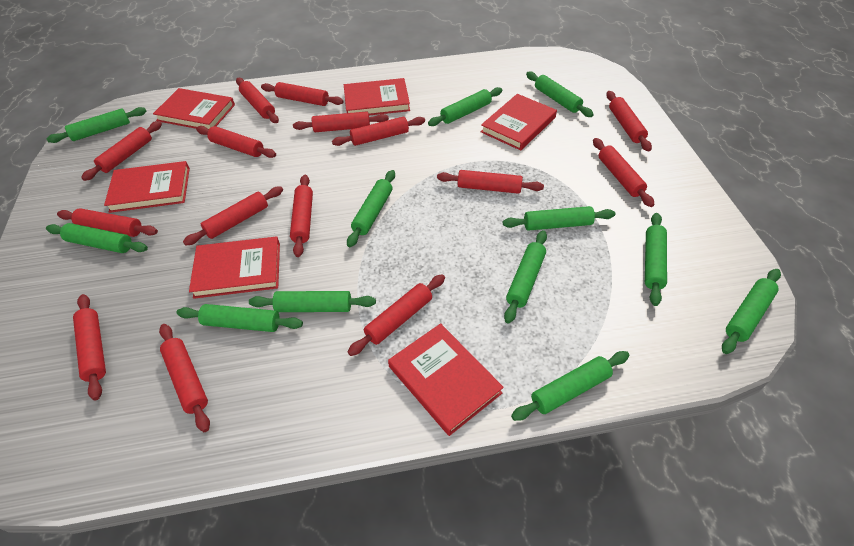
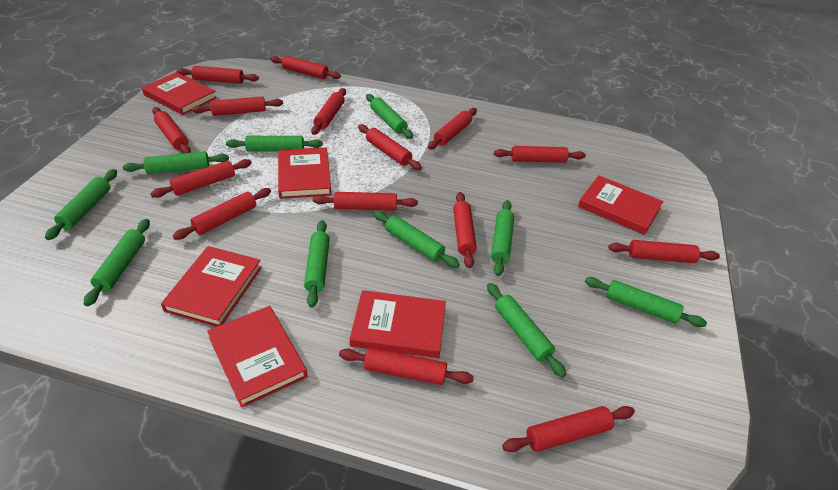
green rolling pin: [46,223,148,253] [47,107,147,143] [177,304,303,332] [249,291,376,312] [347,170,395,247] [428,87,502,126] [503,206,616,231] [504,230,547,323] [511,351,629,421] [526,71,594,117] [645,213,667,306] [722,269,781,354] = 12 -> [45,169,117,240] [84,219,150,306] [123,151,229,174] [226,136,323,152] [304,220,330,308] [366,94,413,139] [373,211,460,268] [487,283,566,377] [491,200,514,276] [585,277,707,327] = 10

